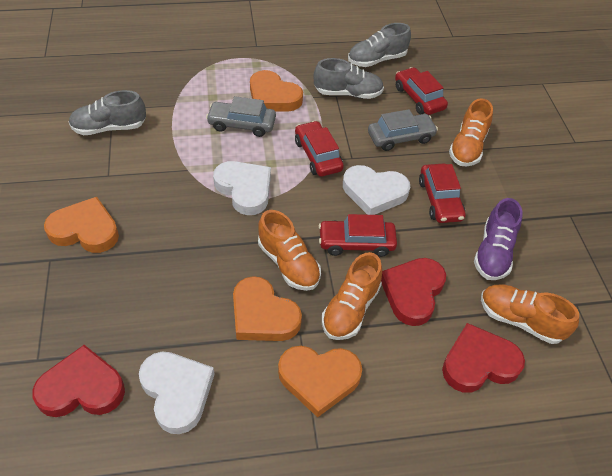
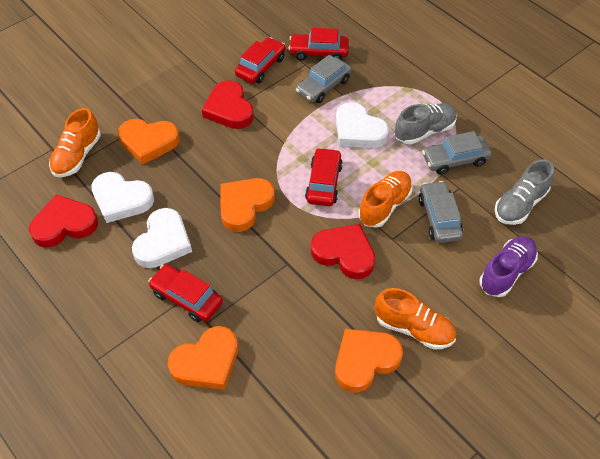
grey car: [206,96,276,137] [368,109,438,151] = 2 -> [296,55,352,103] [419,181,463,243] [422,131,491,175] = 3
grey shoe: [69,90,146,135] [314,58,384,99] [348,23,411,67] = 3 -> [395,103,457,144] [495,159,554,225] = 2
orange shoe: [258,210,321,291] [322,252,382,340] [449,98,493,166] [481,285,579,344] = 4 -> [49,108,101,177] [358,171,413,228] [375,288,456,350] = 3

